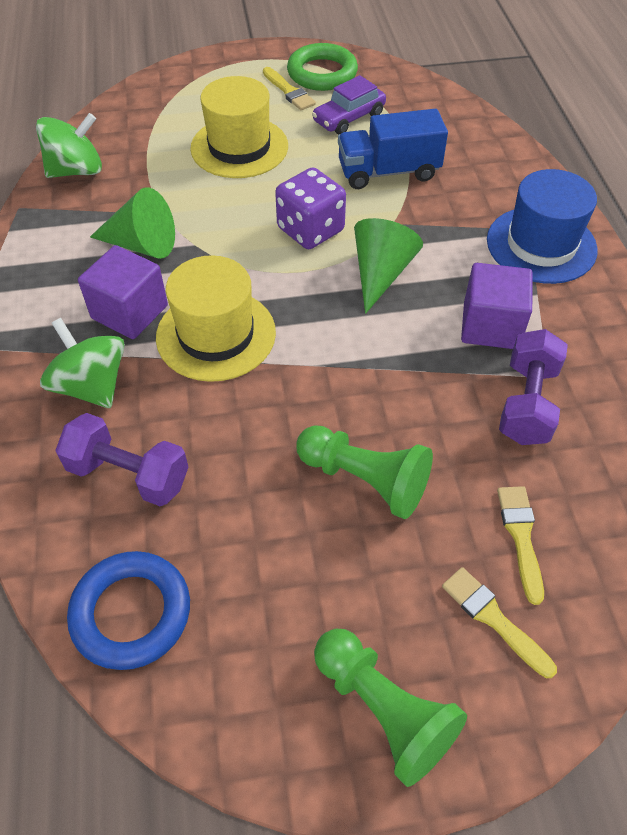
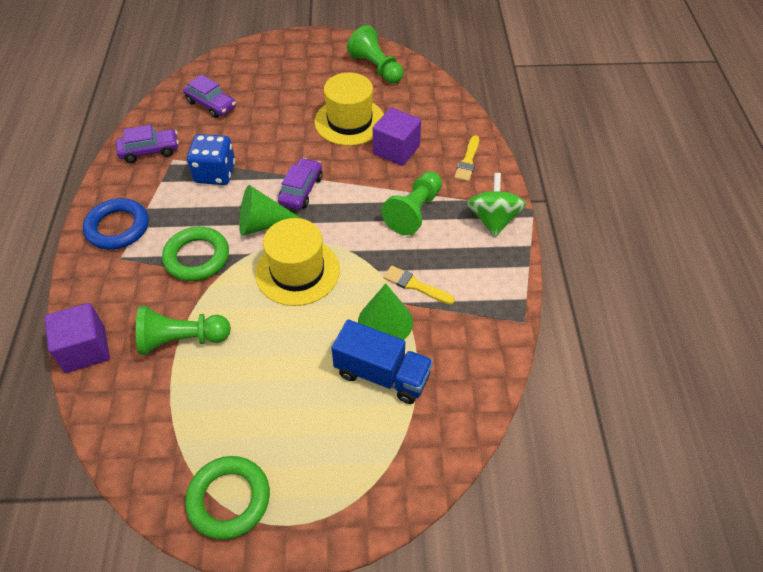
blue dice: none = 0 -> [187,134,235,185] = 1
blue hat: [487,169,598,284] = 1 -> none = 0
green pawn: [296,425,433,519] [314,629,467,787] = 2 -> [136,306,231,355] [347,25,403,83] [381,171,442,235] = 3
green ring: [287,43,358,91] = 1 -> [162,227,229,281] [185,456,270,540] = 2
green spinning top: [36,113,102,178] [40,318,125,408] = 2 -> [467,173,526,237] = 1
purple car: [312,75,386,134] = 1 -> [116,125,179,163] [183,75,236,118] [278,158,323,209] = 3
purple dice: [275,167,346,249] = 1 -> none = 0
purple dumbbell: [55,413,188,506] [499,329,568,445] = 2 -> none = 0
yellow brush: [263,67,316,110] [442,567,557,678] [497,486,544,605] = 3 -> [383,266,455,305] [454,135,479,182] = 2

